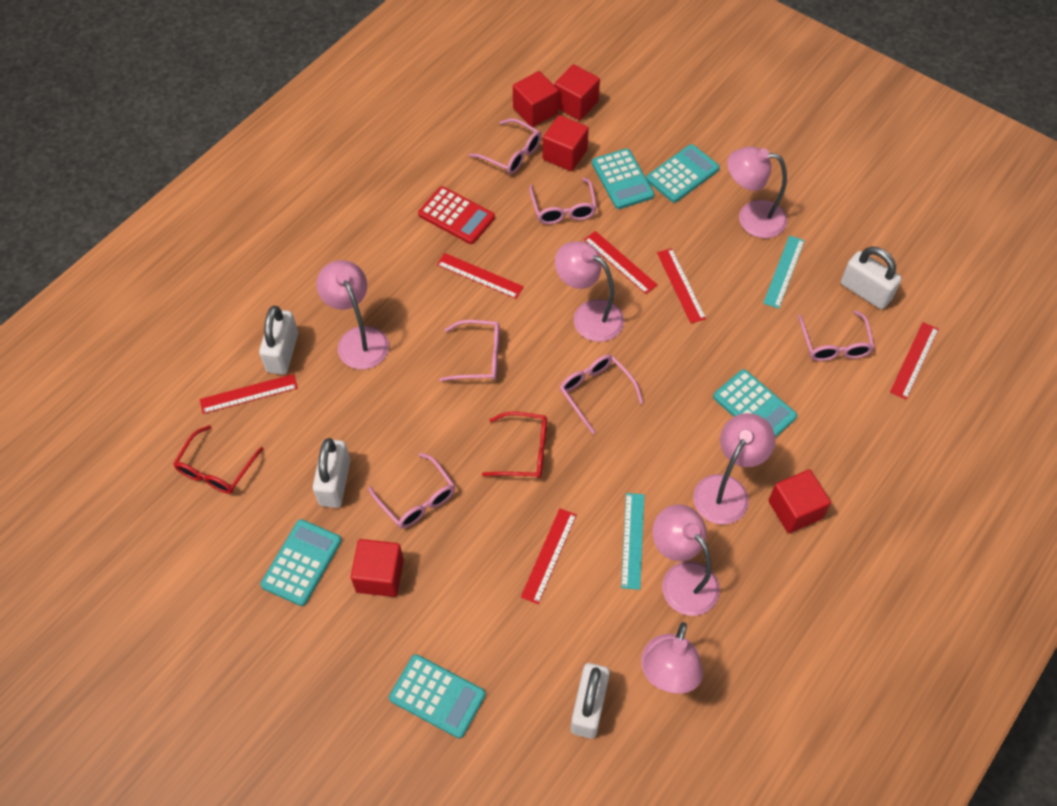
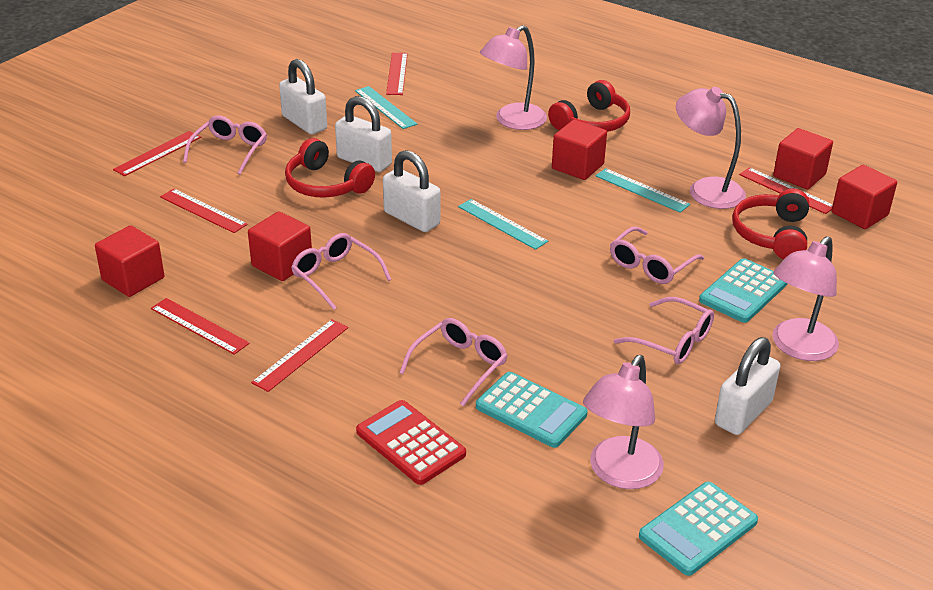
pink glasses: [368,453,455,528] [440,320,500,381] [469,118,541,174] [529,178,597,224] [560,354,643,434] [798,310,875,361] = 6 -> [183,115,267,175] [291,233,391,310] [399,318,508,406] [610,226,704,284] [614,297,714,364] = 5
pink lamp: [316,260,389,370] [555,241,624,342] [641,622,703,694] [652,505,720,616] [693,413,775,525] [727,146,787,238] = 6 -> [480,25,547,130] [583,355,664,489] [676,87,746,209] [773,236,839,361] = 4
red glasses: [173,425,263,494] [482,412,547,478] = 2 -> none = 0
red headphones: none = 0 -> [285,138,375,198] [548,80,630,132] [732,188,809,259] = 3
turquoise calculator: [260,519,342,606] [389,654,486,738] [592,148,654,209] [646,144,720,203] [713,369,797,438] = 5 -> [476,372,588,448] [639,482,758,576] [699,258,788,323] = 3
turquoise ruler: [621,493,644,590] [763,235,805,309] = 2 -> [355,86,417,129] [458,199,548,250] [595,168,690,213] = 3

